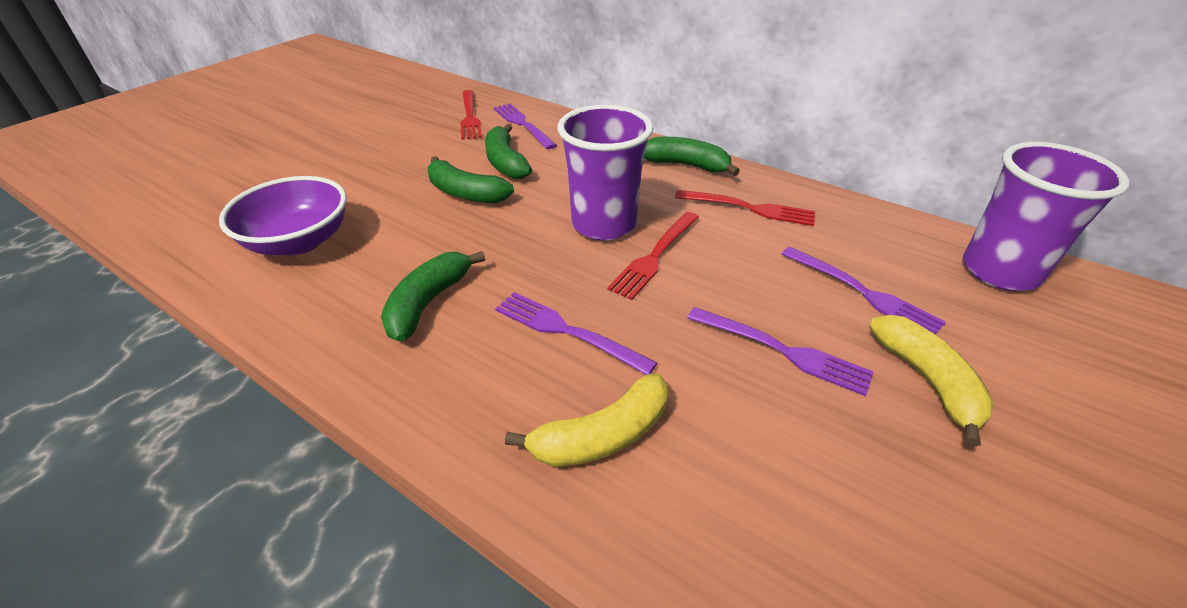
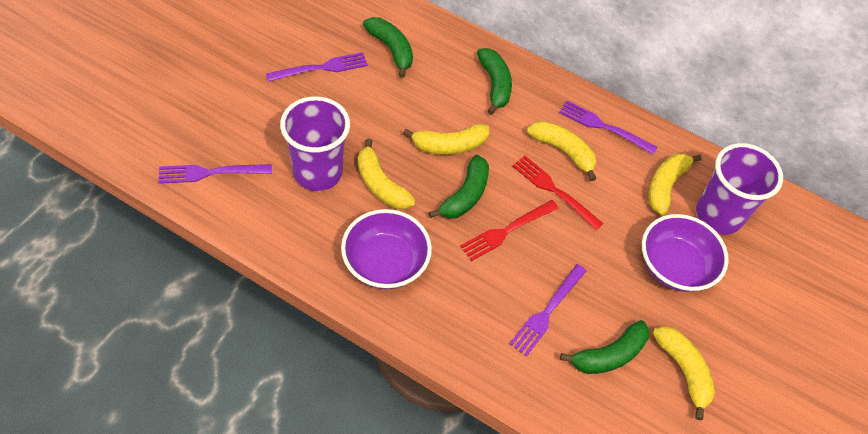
purple bowl: [219,176,347,255] = 1 -> [341,209,432,289] [642,214,729,292] = 2
red fork: [460,90,482,140] [607,212,699,300] [675,190,815,226] = 3 -> [460,200,558,261] [513,156,604,230] = 2
yellow banana: [505,373,668,467] [869,315,994,447] = 2 -> [358,139,415,209] [403,124,489,155] [527,121,596,181] [648,153,702,215] [653,326,715,420] = 5

